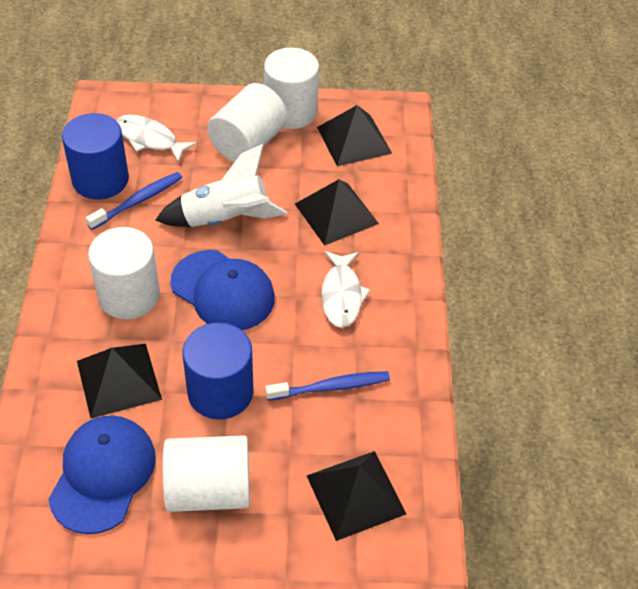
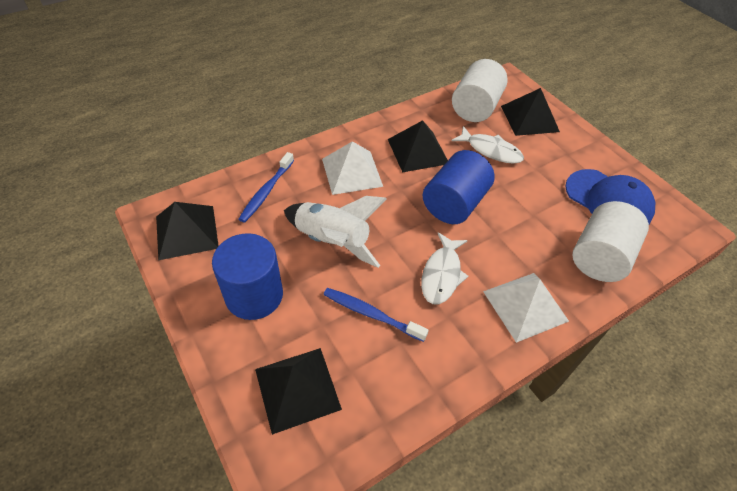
blue cap: [48,415,156,534] [170,250,275,330] = 2 -> [565,169,655,224] = 1
white cylinder: [88,227,160,319] [162,435,250,512] [207,83,287,162] [264,47,319,129] = 4 -> [452,59,508,122] [572,201,649,282] = 2
white pyramid: none = 0 -> [322,141,383,195] [483,273,569,343] = 2

